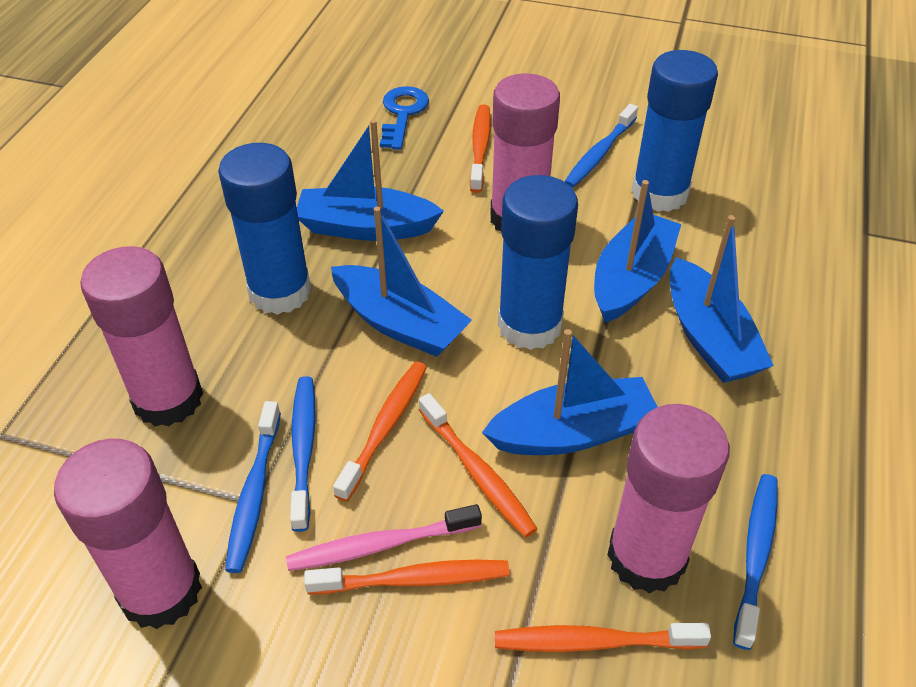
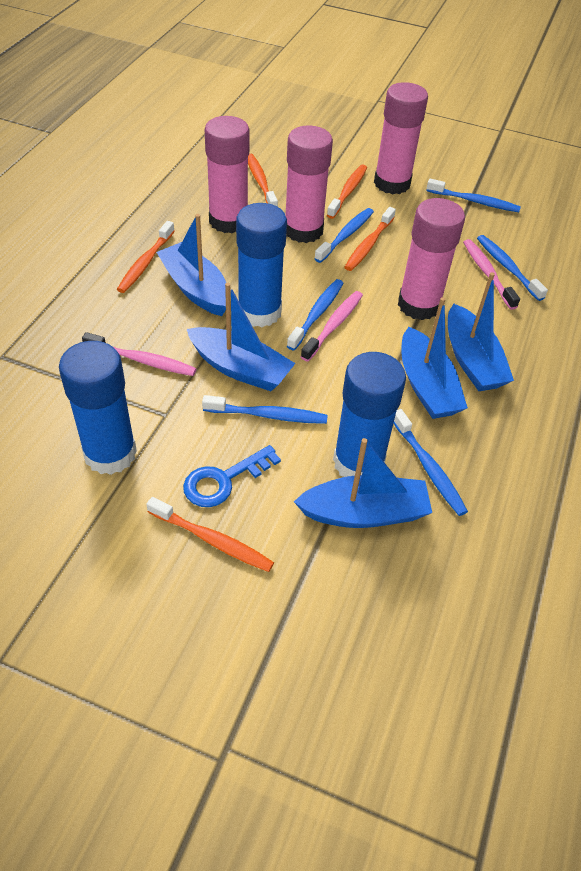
blue toothbrush: [225,401,281,573] [290,376,316,532] [564,104,638,188] [733,474,778,650] = 4 -> [202,395,328,424] [287,279,343,350] [314,208,374,263] [393,409,468,516] [426,178,521,212] [477,235,548,301] = 6
pink toothbrush: [286,504,482,571] = 1 -> [82,332,196,376] [301,291,363,361] [463,239,520,310] = 3

